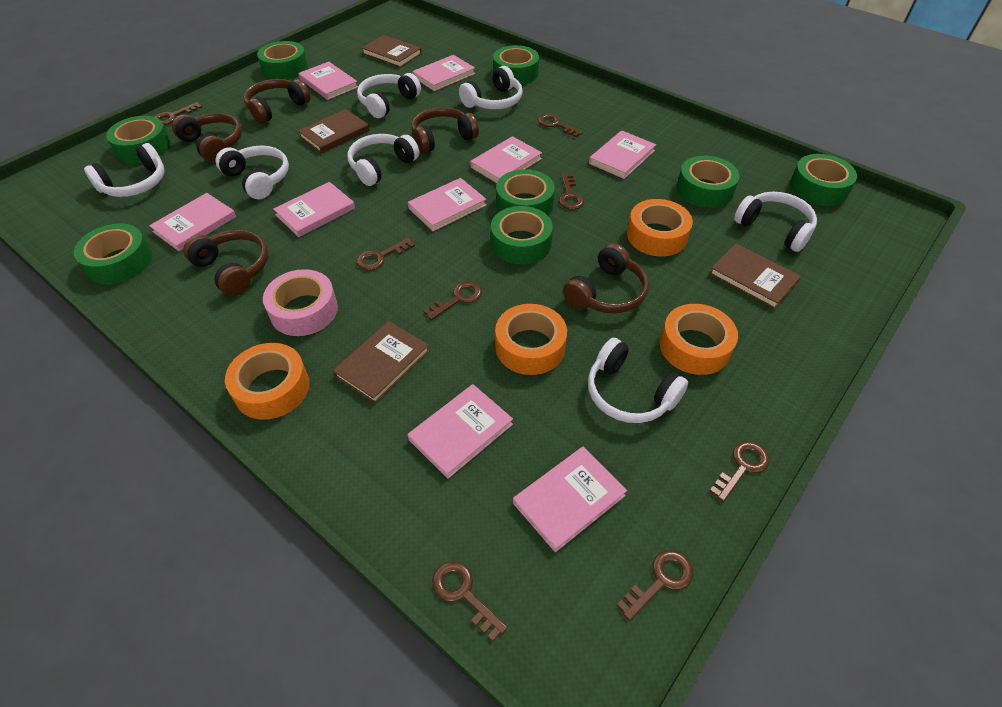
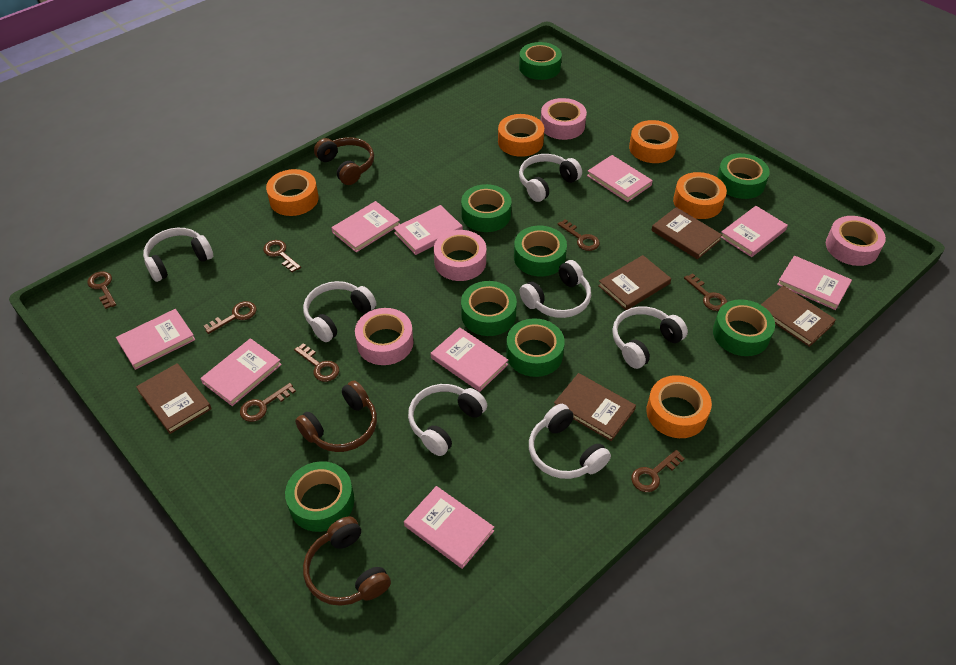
brown book: [298,109,370,154] [333,321,430,404] [362,35,422,68] [709,243,801,309] = 4 -> [136,363,212,434] [554,373,636,441] [598,255,671,310] [651,207,722,259] [761,286,836,347] = 5
brown headphones: [172,113,242,162] [183,230,268,296] [244,79,310,124] [412,107,479,153] [563,243,649,313] = 5 -> [295,381,377,452] [303,516,391,606] [314,137,374,185] = 3
orange tape: [225,343,309,420] [495,304,567,375] [627,199,693,257] [660,304,738,375] = 4 -> [266,169,319,216] [498,114,544,157] [629,120,678,163] [646,375,712,438] [673,172,727,219] = 5
pink tape: [263,269,338,336] = 1 -> [355,308,414,365] [434,230,486,281] [541,98,587,140] [826,216,886,266] = 4

